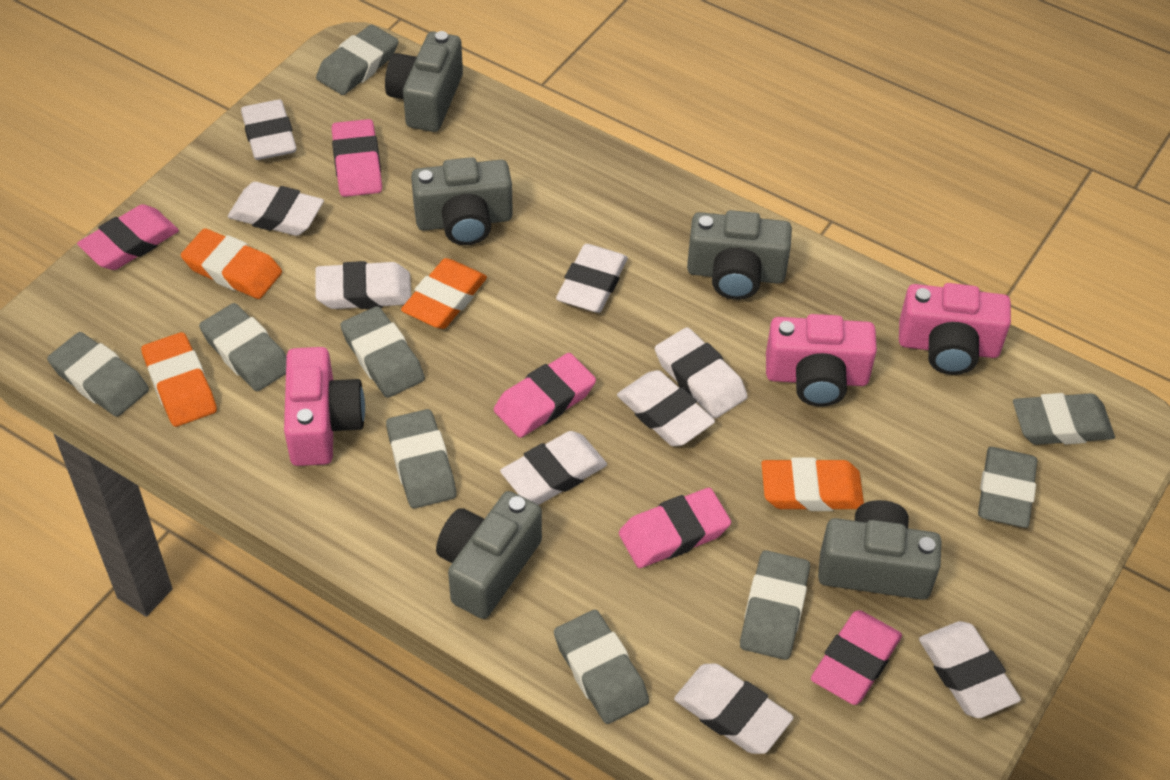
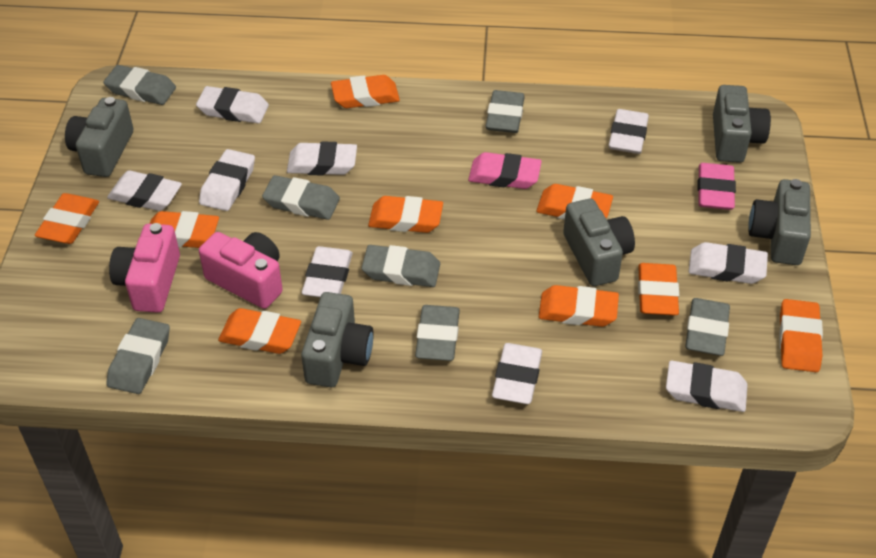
grey eraser: [47,332,149,417] [199,303,287,391] [316,24,398,95] [340,306,425,398] [386,409,456,509] [554,610,649,724] [740,550,810,660] [978,447,1037,528] [1013,393,1115,445] = 9 -> [103,65,176,105] [106,318,170,394] [262,175,340,220] [362,245,440,287] [415,305,460,361] [486,90,525,133] [685,298,730,356] = 7
orange eraser: [141,332,217,427] [181,228,282,299] [401,258,487,329] [761,458,864,511] = 4 -> [35,193,99,244] [150,211,219,248] [218,308,301,354] [331,75,400,108] [368,196,443,233] [536,184,613,220] [539,285,619,327] [638,263,679,315] [779,299,823,372] = 9
pink camera: [284,347,365,466] [766,314,877,407] [899,283,1011,375] = 3 -> [109,223,180,313] [199,232,283,309] = 2
pink eraser: [77,204,179,270] [332,119,382,197] [494,353,596,438] [619,488,731,568] [811,610,902,705] = 5 -> [468,152,542,189] [698,163,736,210] = 2

